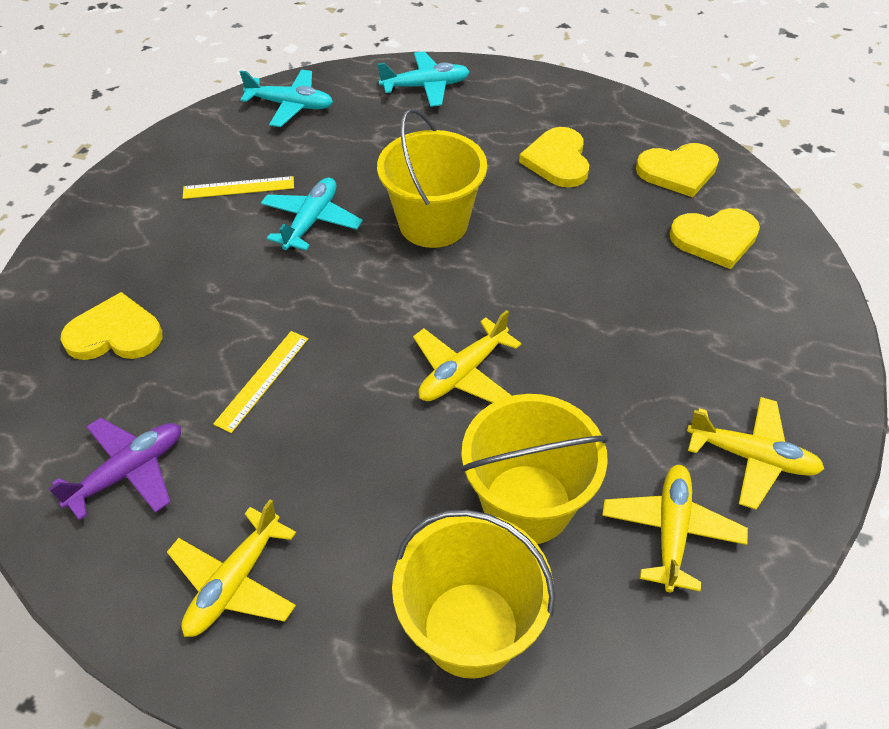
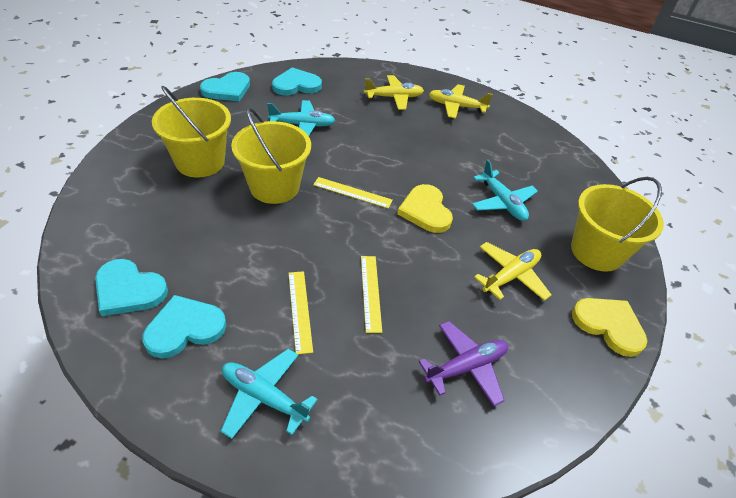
turquoise heart: none = 0 -> [95,259,168,316] [142,295,226,358] [200,72,250,101] [272,67,322,96] = 4
yellow heart: [61,292,162,360] [519,127,589,188] [636,143,719,197] [670,208,760,269] = 4 -> [397,184,453,233] [572,298,647,357] = 2
yellow plane: [167,500,296,637] [413,310,521,403] [602,465,748,592] [687,397,824,510] = 4 -> [364,75,424,110] [429,84,493,119] [474,242,551,301] = 3
yellow ruler: [183,176,294,199] [213,331,308,433] = 2 -> [289,271,313,354] [313,177,393,208] [361,256,382,333] = 3

